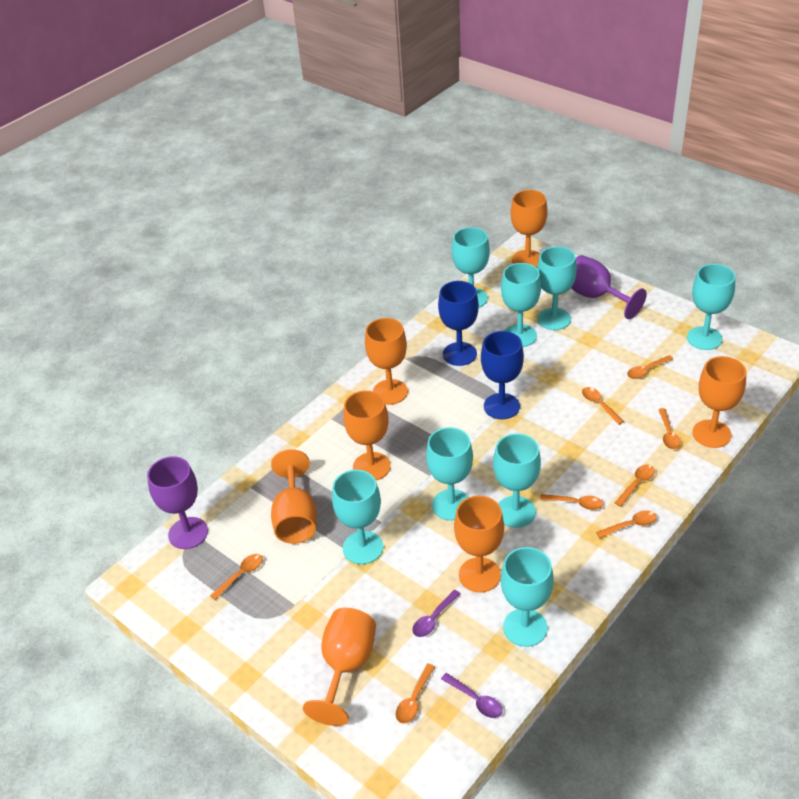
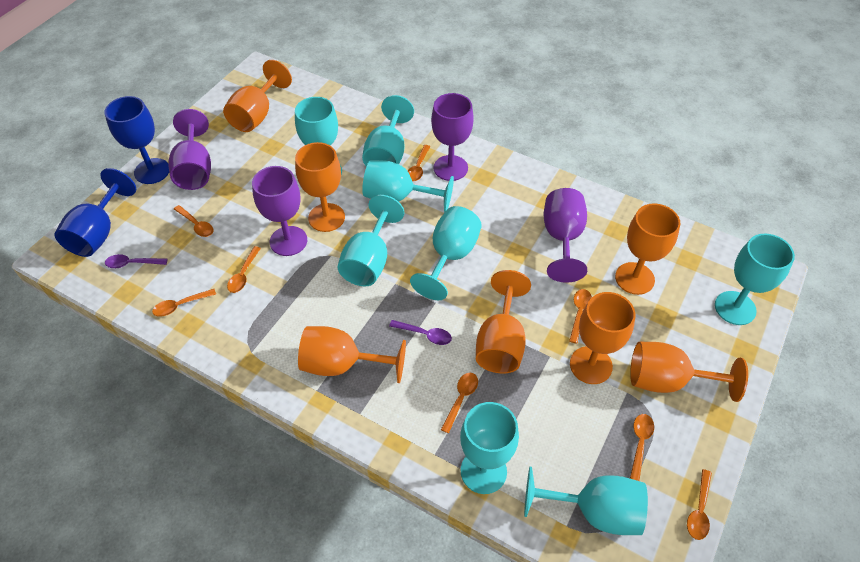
purple goblet: [147,456,208,549] [571,255,647,319] = 2 -> [168,109,211,190] [252,166,307,256] [431,93,474,181] [544,188,587,283] = 4

